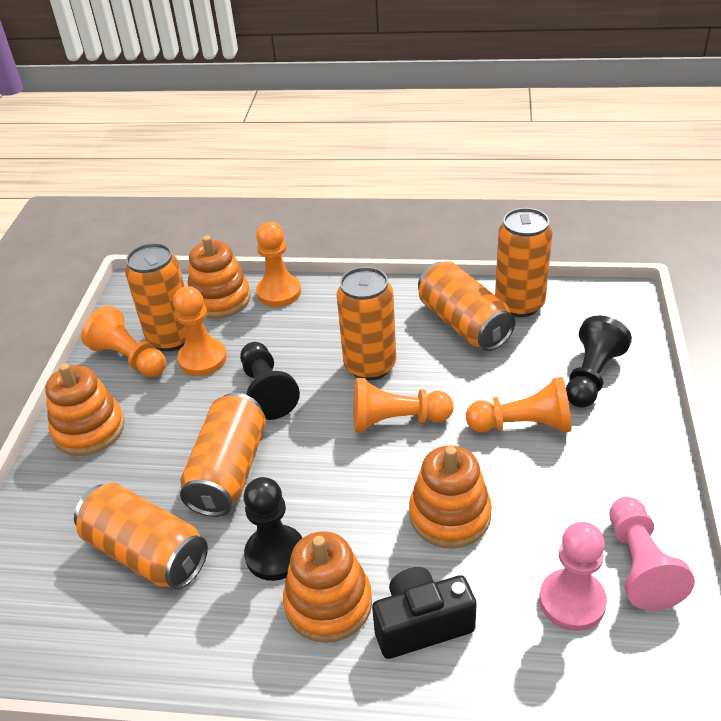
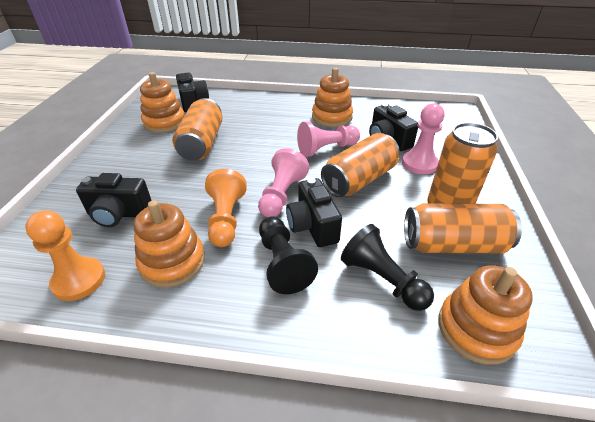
black camera: [372,567,477,659] = 1 -> [76,173,152,227] [176,73,209,112] [286,178,342,247] [369,103,418,151] = 4
black pawn: [240,342,300,420] [243,477,302,581] [566,315,632,408] = 3 -> [259,216,318,294] [341,224,434,311] = 2
orange can: [74,483,208,589] [125,243,186,351] [180,393,266,517] [336,267,396,380] [418,261,515,351] [495,208,553,317] = 6 -> [173,98,222,161] [321,133,400,197] [404,203,522,253] [427,123,498,204] = 4
orange pawn: [81,306,166,377] [173,286,227,376] [256,222,301,307] [353,378,453,432] [466,377,571,433] = 5 -> [25,210,105,301] [205,169,247,247] = 2
pink pawn: [539,522,607,631] [609,497,695,611] = 2 -> [258,148,309,217] [297,121,360,157] [402,103,445,175] = 3

